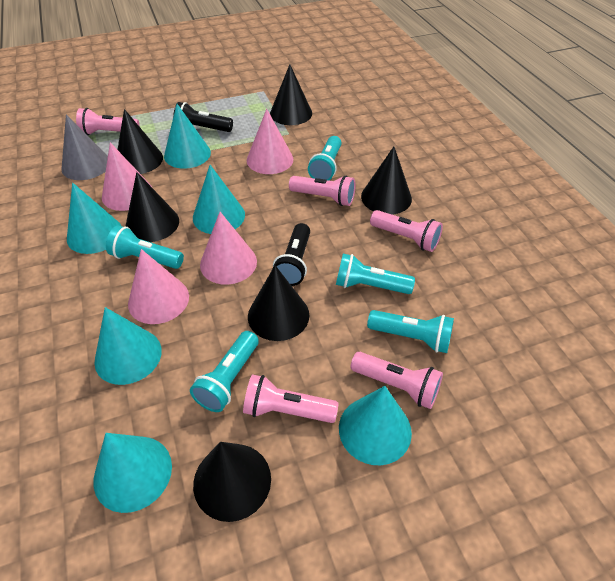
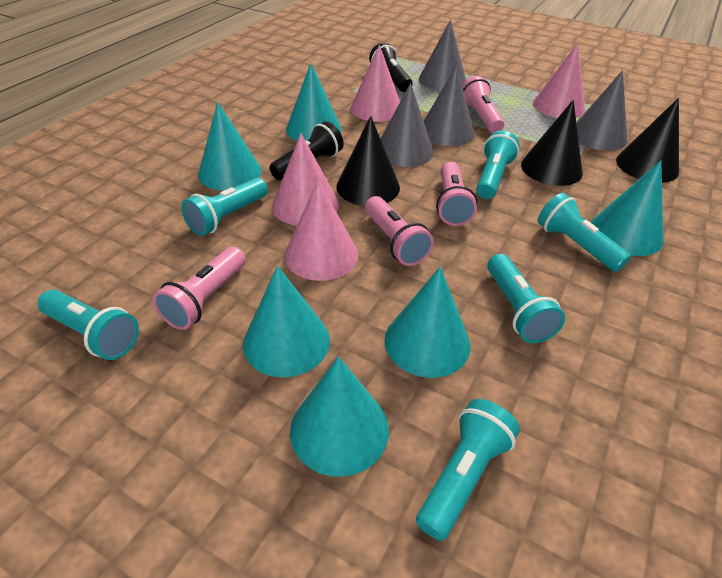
black cone: [118,109,163,174] [126,172,179,242] [193,442,271,522] [248,265,310,341] [270,64,312,125] [361,147,412,214] = 6 -> [336,116,400,206] [521,100,583,186] [616,98,679,183] = 3
grey cone: [61,114,108,180] = 1 -> [381,83,434,167] [419,20,466,91] [424,66,475,146] [576,70,627,151] = 4
pink flashlight: [76,108,139,135] [243,374,339,423] [289,176,355,206] [351,352,443,409] [370,210,443,252] = 5 -> [153,247,246,330] [365,196,434,266] [436,162,477,226] [462,76,505,133] = 4
turquoise flashlight: [106,225,184,269] [190,331,259,412] [308,136,342,181] [336,254,415,294] [367,310,454,353] = 5 -> [38,290,139,360] [181,178,268,236] [416,399,520,541] [476,130,520,199] [487,254,565,343] [537,193,631,272] = 6

